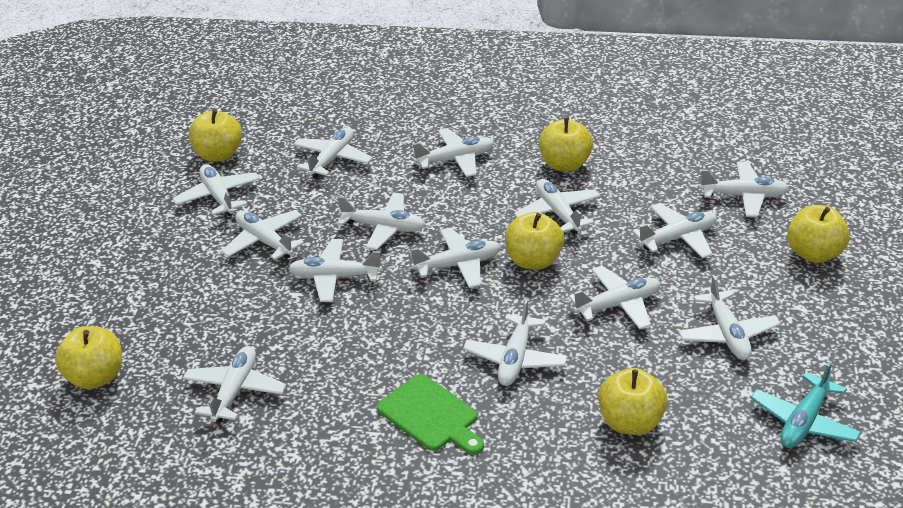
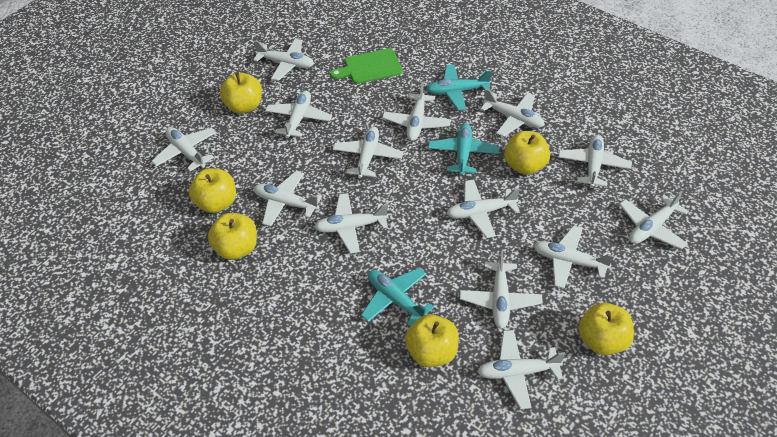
turquoise plane: [751,361,861,448] = 1 -> [361,268,434,327] [426,64,492,110] [428,123,499,176] = 3

